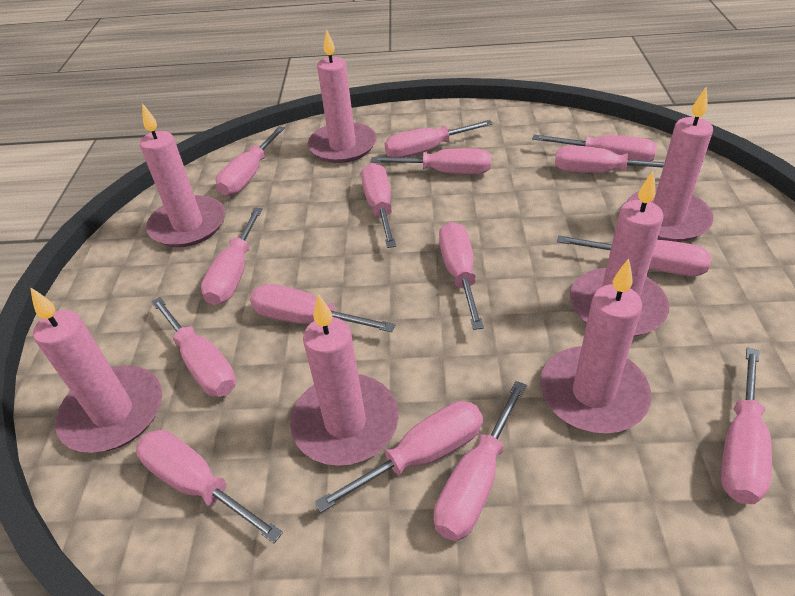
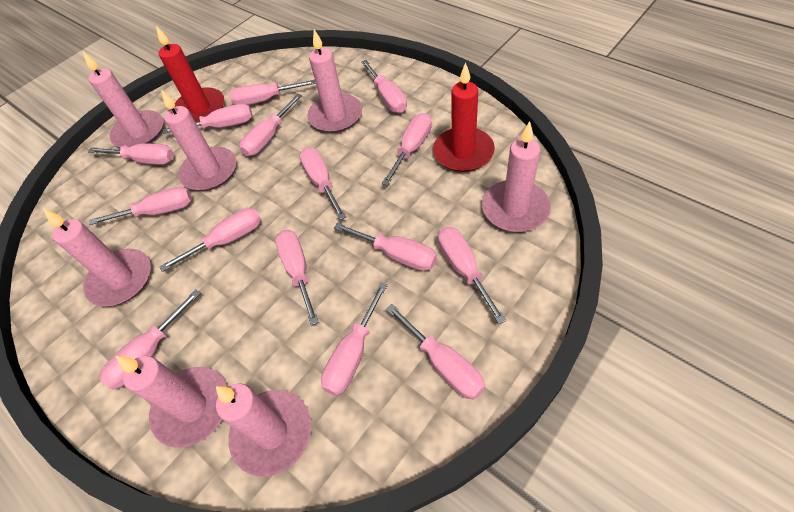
red candle: none = 0 -> [156,26,224,122] [433,62,495,172] = 2

